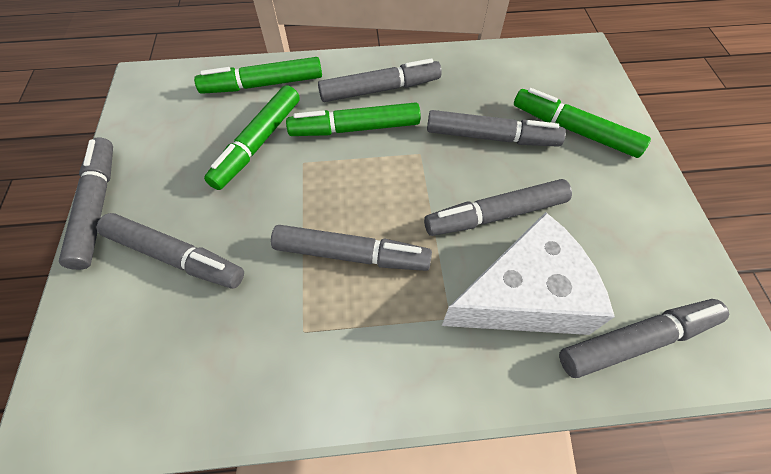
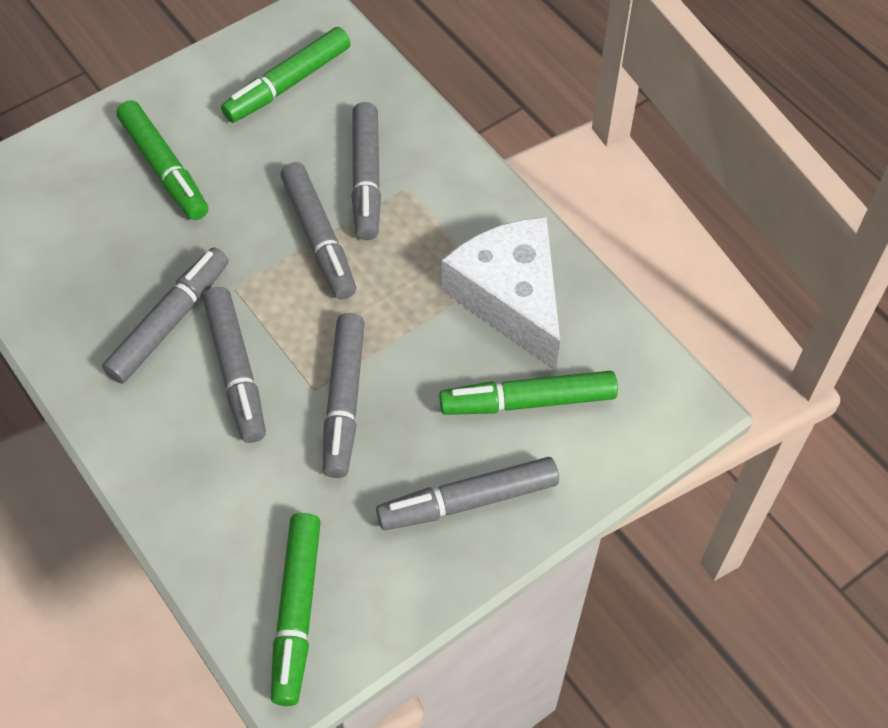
grey marker: [59,137,113,270] [97,213,244,289] [271,225,432,271] [318,58,442,102] [424,179,572,236] [427,110,566,147] [559,299,729,378] = 7 -> [102,247,228,384] [203,287,266,443] [280,162,356,299] [323,313,365,478] [351,102,381,240] [376,457,559,530] = 6

